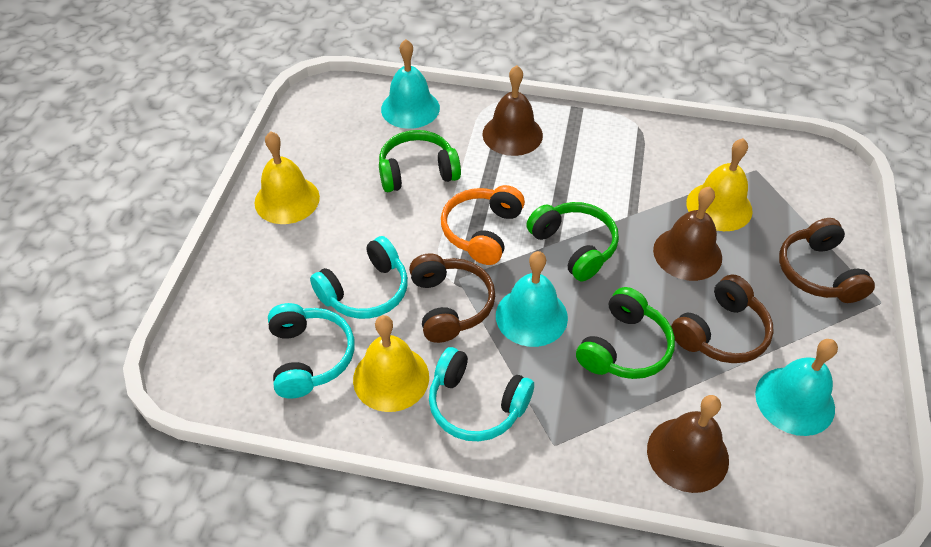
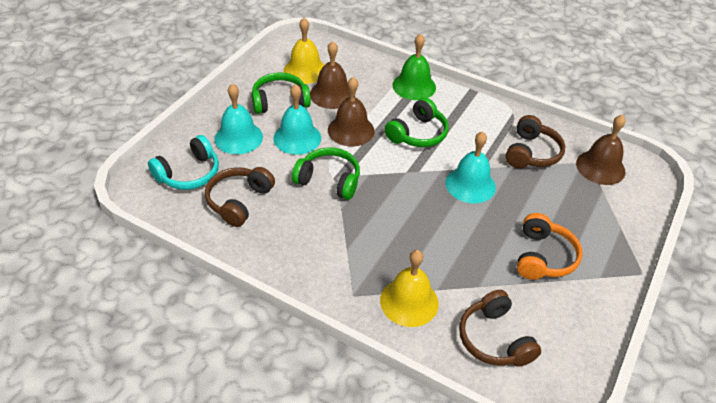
green bell: none = 0 -> [392,33,436,100] = 1
turquoise headphones: [268,303,354,399] [310,236,408,319] [429,347,534,441] = 3 -> [148,135,219,190] = 1
yellow bell: [254,131,320,224] [353,315,429,412] [686,138,753,231] = 3 -> [284,18,324,84] [380,250,439,327] = 2

